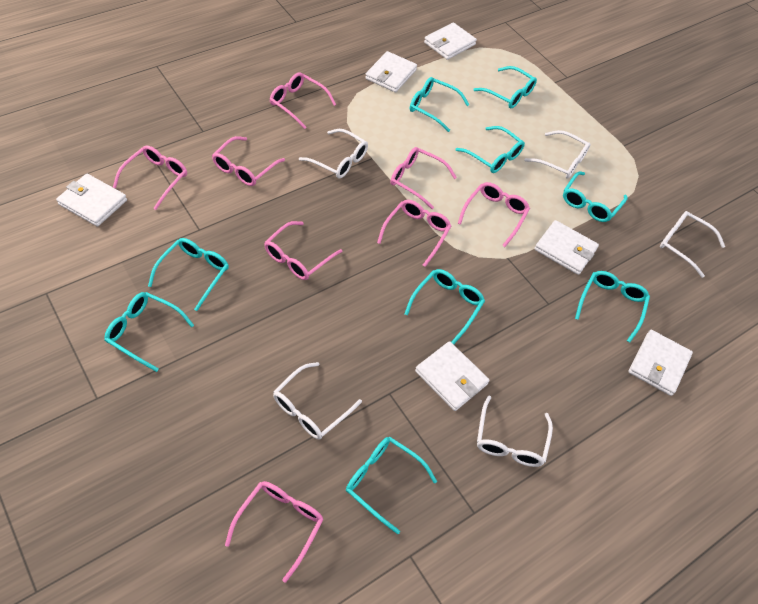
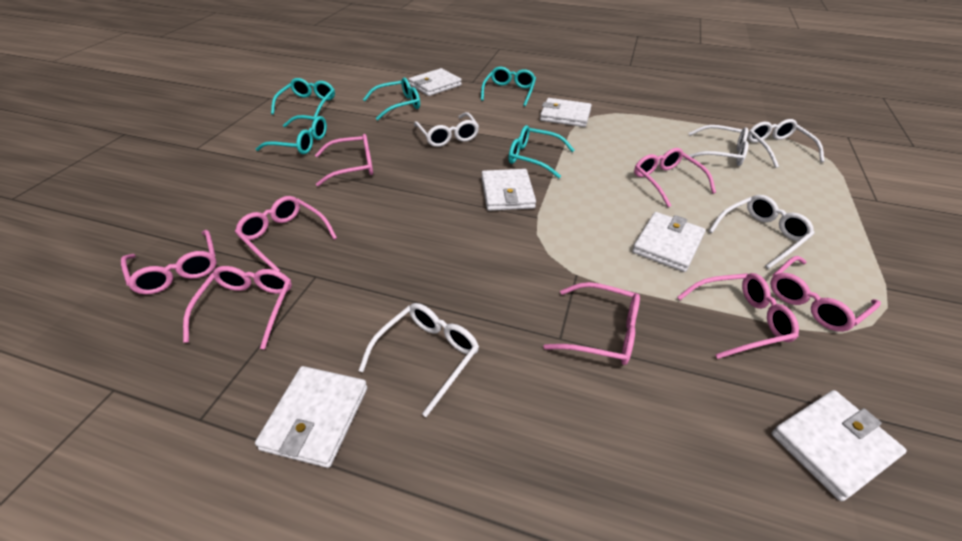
turquoise glasses: [104,292,194,372] [148,238,229,311] [346,437,437,534] [404,269,485,344] [410,77,470,132] [456,126,525,173] [473,66,537,108] [563,171,627,222] [575,271,650,343] = 9 -> [256,115,327,154] [271,78,335,117] [363,78,420,120] [481,67,536,106] [509,125,574,178] = 5

